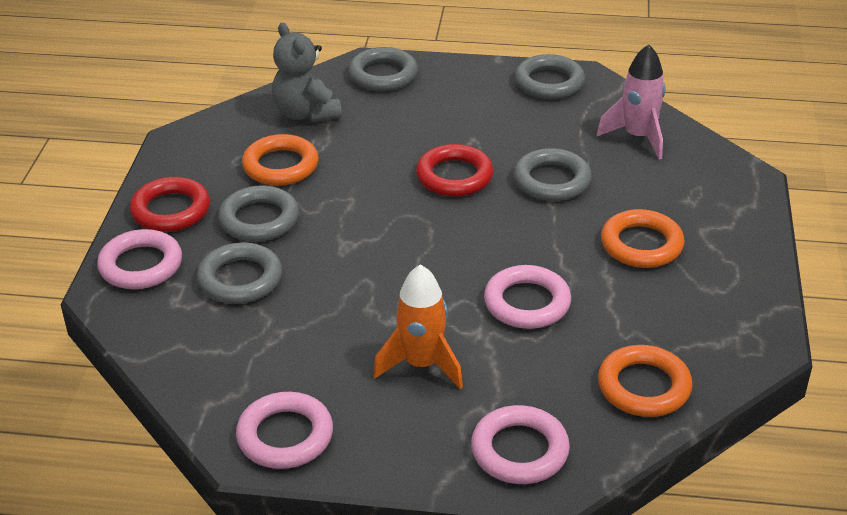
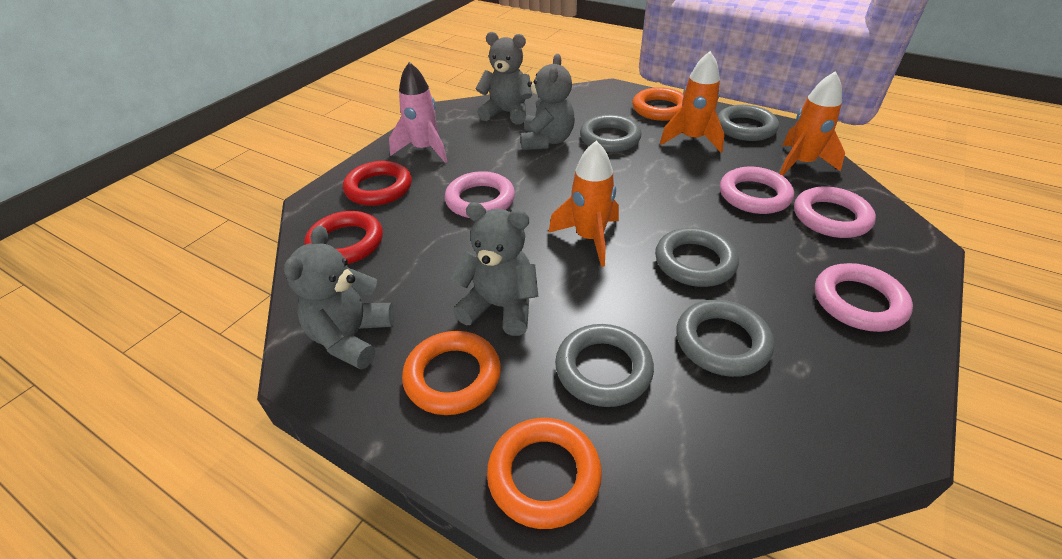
grey teddy bear: [272,23,342,122] = 1 -> [284,226,395,369] [450,202,538,336] [476,32,532,124] [520,54,575,150] = 4
orange rocket: [373,264,463,389] = 1 -> [548,141,619,267] [660,51,725,153] [779,71,845,176] = 3

